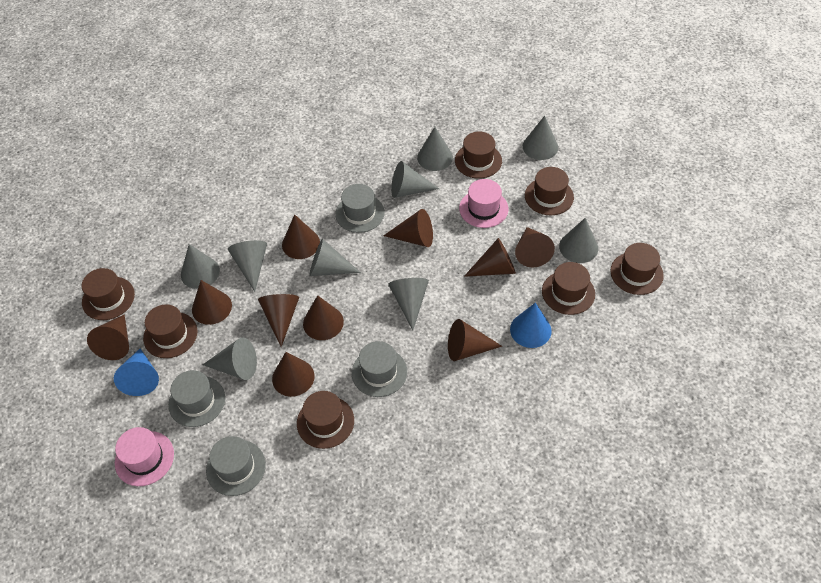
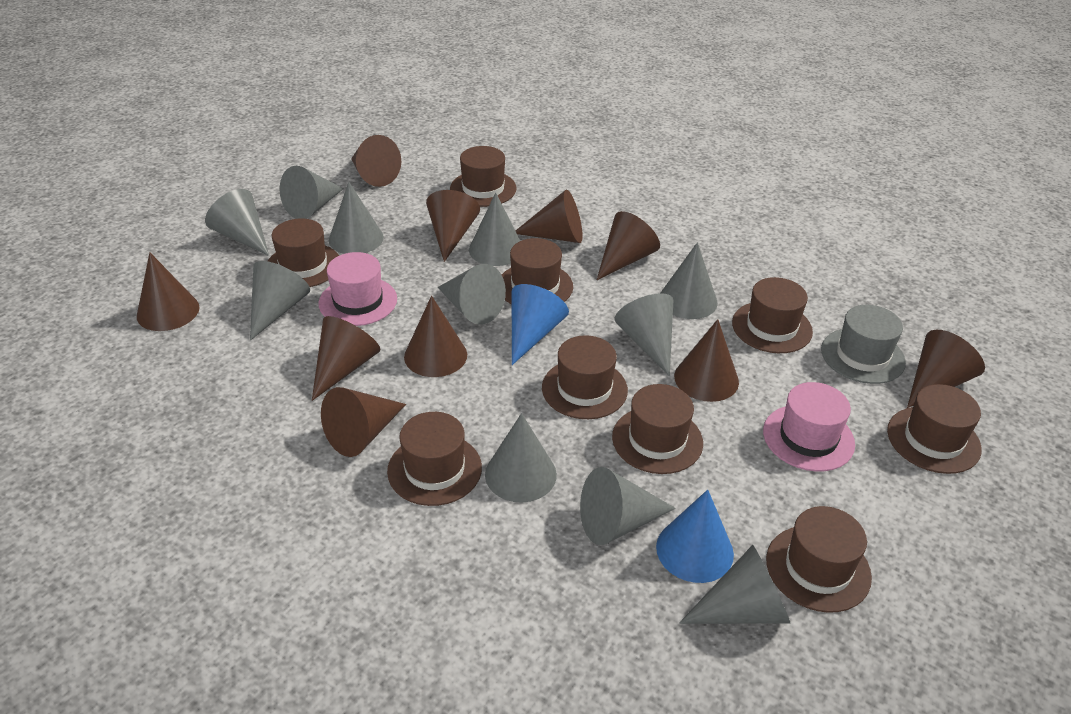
brown hat: [82,268,135,320] [143,304,197,358] [297,391,354,449] [455,132,502,179] [525,167,574,215] [542,262,595,315] [610,243,664,295] = 7 -> [268,218,339,287] [387,412,482,506] [450,146,517,207] [502,238,573,304] [542,335,628,419] [612,384,703,474] [732,277,813,353] [766,506,872,613] [887,384,982,474] = 9
grey cone: [181,244,220,289] [203,337,257,380] [228,240,267,292] [309,239,361,276] [388,278,429,330] [391,161,439,198] [417,127,453,171] [523,116,558,160] [559,218,598,263] = 9 -> [205,189,269,256] [250,261,310,341] [280,166,344,219] [329,182,384,254] [438,264,506,325] [469,193,520,266] [485,413,557,503] [580,467,676,545] [615,293,674,376] [661,242,718,319] [679,545,790,624] = 11
grey hat: [168,370,225,427] [206,436,266,496] [335,184,385,233] [352,341,407,397] = 4 -> [821,305,906,384] = 1

